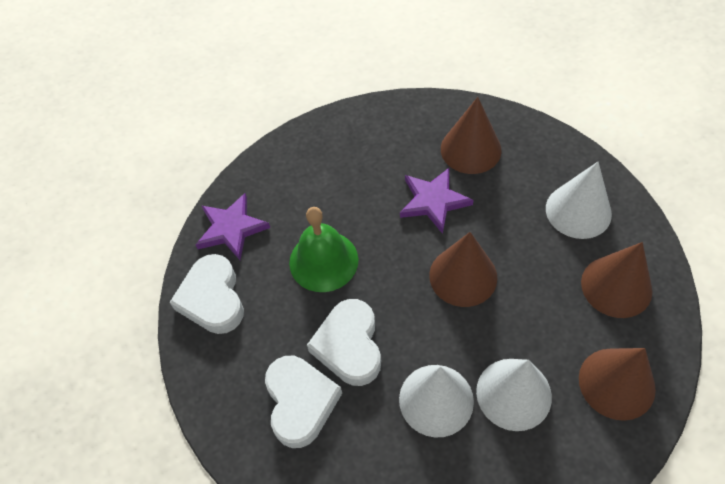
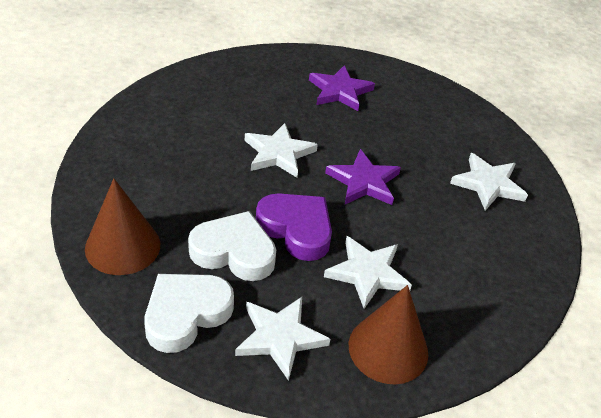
brown cone: [429,232,497,307] [441,97,502,174] [579,348,656,421] [581,242,652,318] = 4 -> [85,178,160,275] [349,285,428,384] = 2
green bell: [289,207,358,292] = 1 -> none = 0
purple heart: none = 0 -> [256,193,332,261] = 1
white cone: [399,365,474,437] [476,359,552,431] [546,162,612,239] = 3 -> none = 0
white heart: [169,254,244,334] [265,356,342,448] [307,299,381,386] = 3 -> [144,274,234,353] [188,211,276,281] = 2
white star: none = 0 -> [235,297,330,381] [245,123,318,177] [324,236,412,309] [450,153,528,211] = 4

